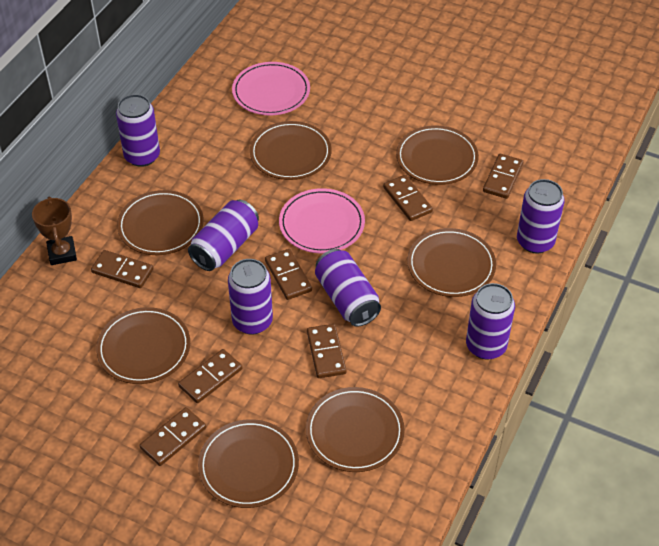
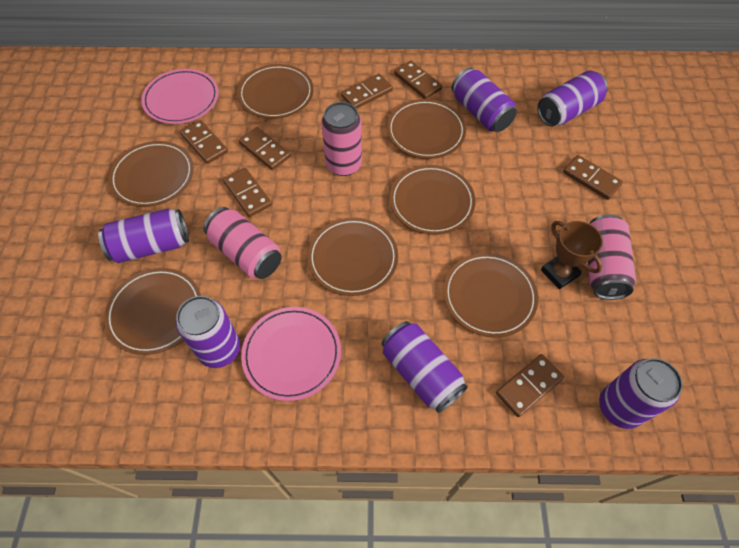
pink can: none = 0 -> [204,207,282,279] [321,102,362,176] [588,215,636,300] = 3

